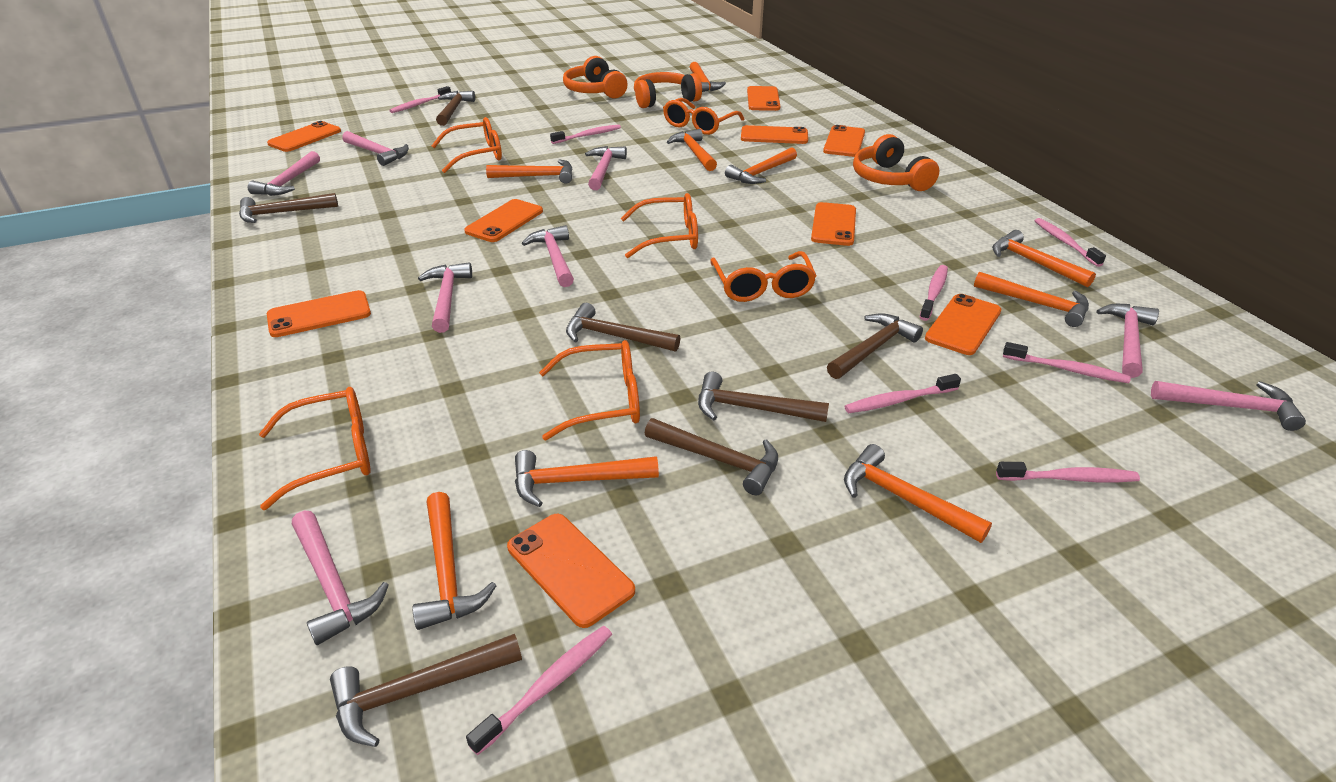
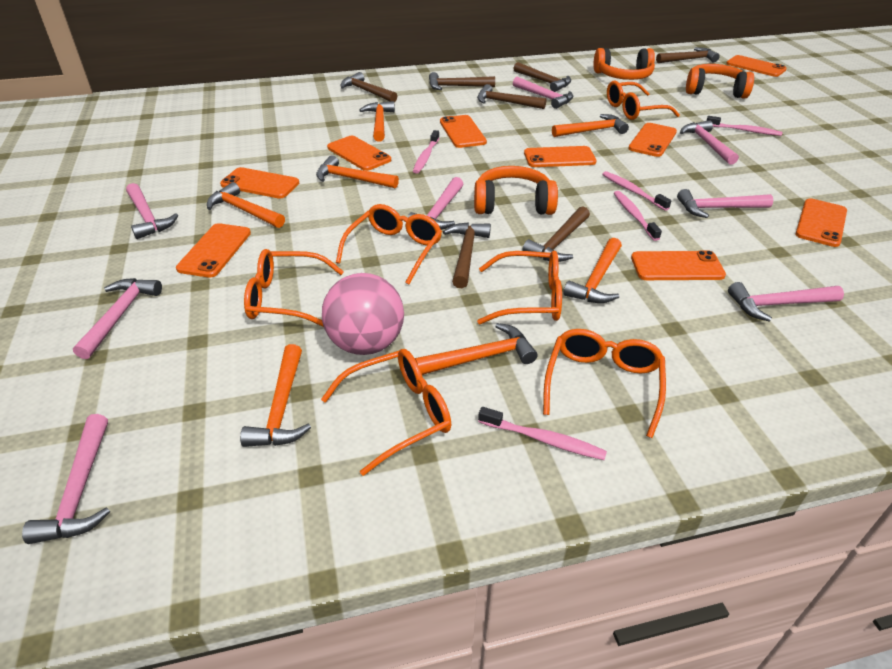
orange hammer: [412,492,497,630] [486,159,573,184] [515,450,659,507] [667,129,717,171] [690,62,726,92] [725,147,797,184] [844,444,992,543] [974,272,1089,327] [992,230,1096,287] = 9 -> [207,182,285,228] [240,344,311,447] [316,155,399,189] [359,101,395,142] [415,323,538,375] [552,114,629,137] [564,238,622,303] = 7
pink ball: none = 0 -> [322,273,404,355] = 1
pink toothbrush: [389,86,451,113] [466,626,612,755] [550,125,621,144] [844,374,961,413] [920,265,948,321] [996,462,1140,482] [1003,342,1131,383] [1035,218,1106,267] = 8 -> [413,130,439,173] [478,407,607,460] [602,171,671,211] [614,191,662,241] [706,116,782,136] = 5

